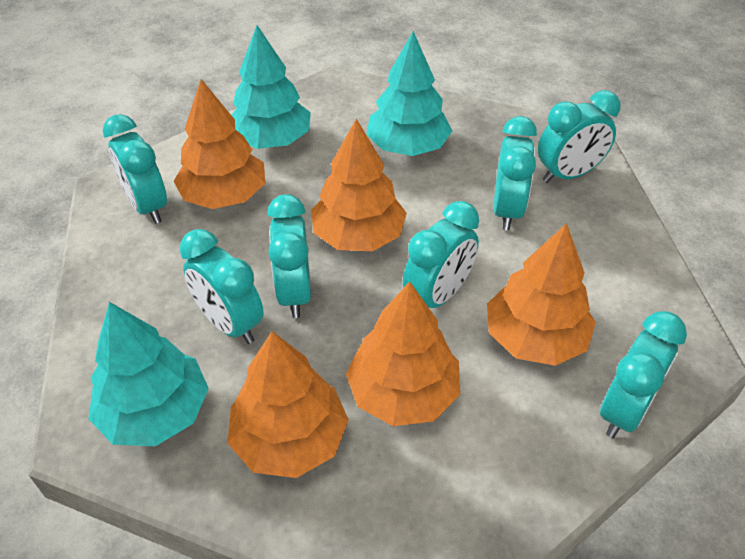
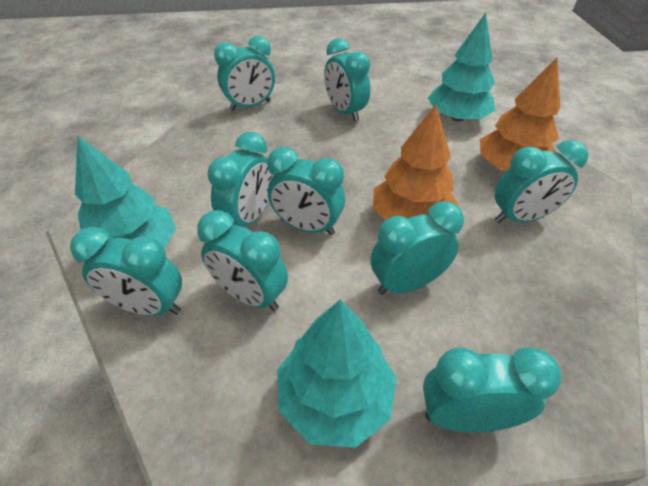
orange tree: [174,79,265,209] [227,331,349,478] [311,119,407,251] [346,281,460,426] [487,223,596,366] = 5 -> [373,105,459,220] [480,58,560,171] = 2
turquoise clock: [103,114,167,224] [180,229,264,344] [267,194,311,318] [403,201,479,308] [493,116,537,230] [538,90,621,183] [600,311,687,438] = 7 -> [70,227,182,316] [197,210,288,311] [207,132,273,227] [214,36,275,111] [267,147,345,235] [324,38,370,122] [371,201,464,295] [423,347,561,432] [495,140,589,223] = 9

